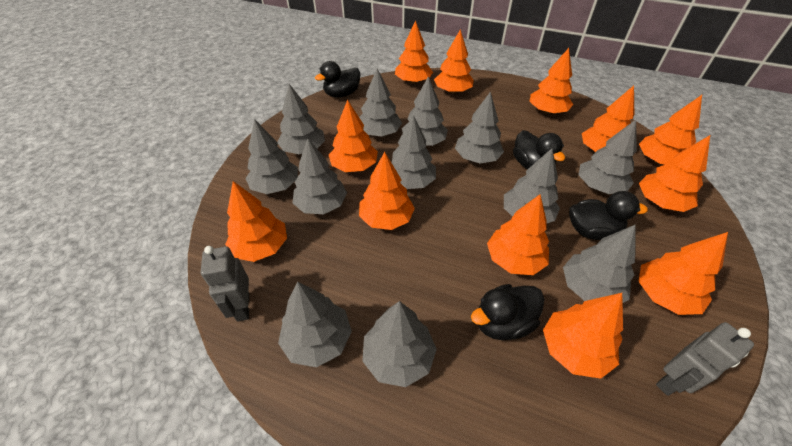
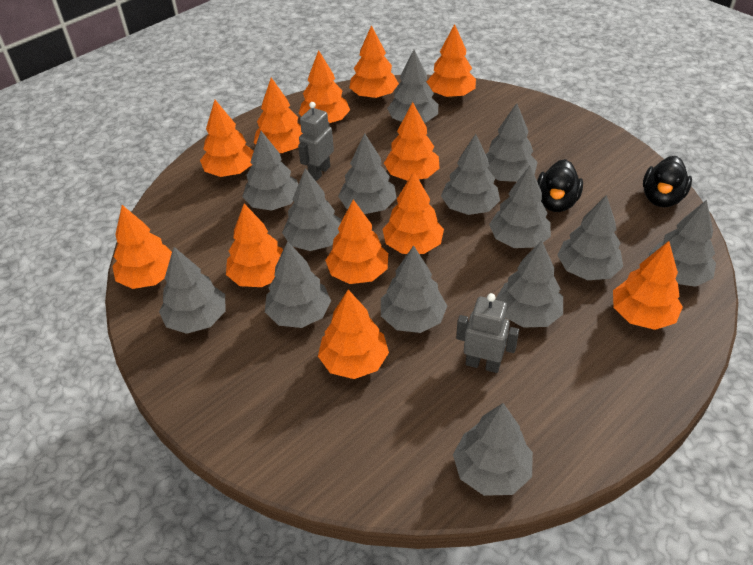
black duck: [315,61,360,98] [471,284,544,340] [513,130,565,169] [569,191,648,240] = 4 -> [537,159,583,212] [643,156,692,207] = 2
grey tree: [245,119,298,194] [278,84,325,154] [278,282,352,367] [292,138,347,214] [359,68,402,137] [362,301,437,387] [391,115,436,189] [402,76,448,146] [455,91,504,163] [504,148,560,223] [563,224,636,303] [579,120,637,194] = 12 -> [159,247,226,334] [242,131,298,211] [265,241,331,328] [282,168,341,251] [338,133,397,214] [381,245,447,333] [387,50,438,123] [441,134,500,215] [453,403,533,496] [486,103,538,182] [489,166,551,248] [496,240,563,328] [557,195,623,280] [649,200,716,287] = 14

